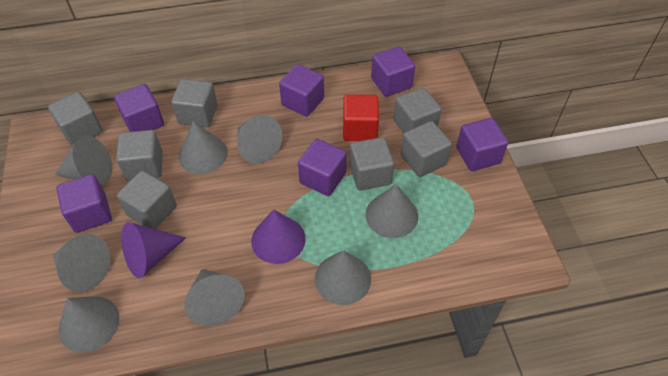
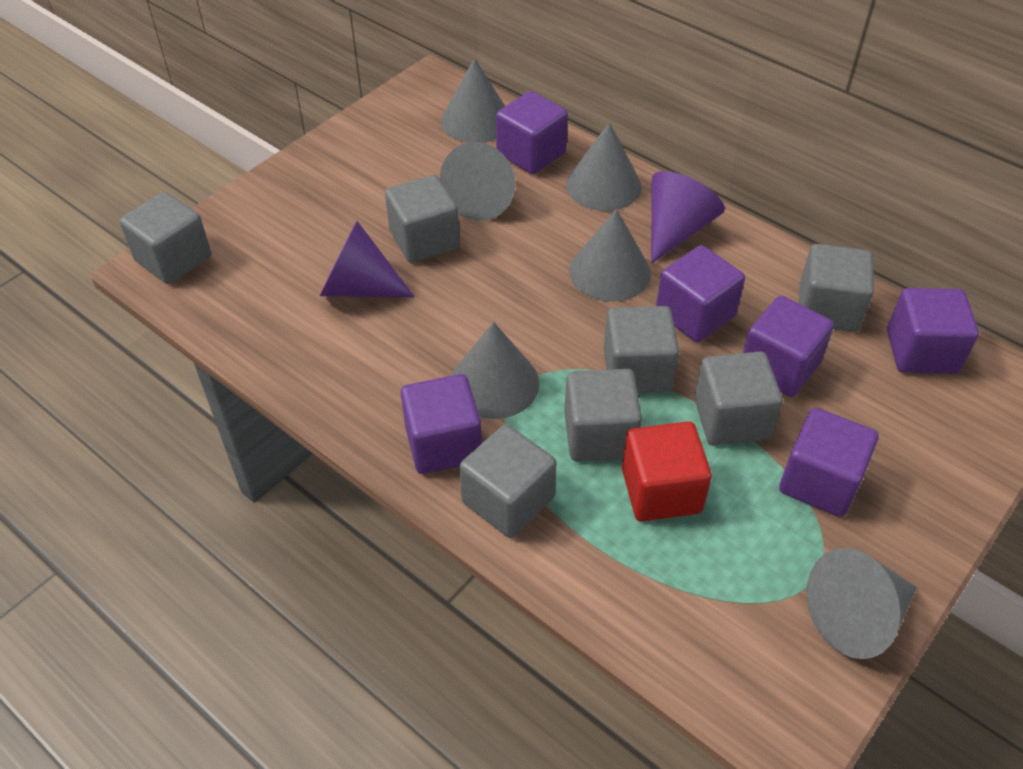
grey cone: [53,234,111,292] [55,136,112,185] [59,297,119,353] [178,121,228,174] [184,269,245,326] [237,115,282,164] [315,250,371,305] [366,184,418,238] = 8 -> [440,142,515,221] [441,58,505,143] [452,322,539,419] [566,122,642,211] [569,209,651,302] [807,548,917,659] = 6

